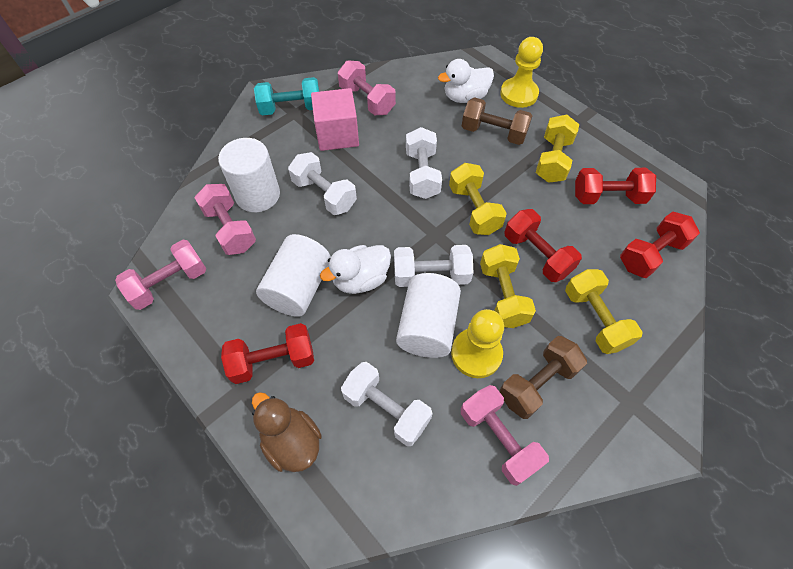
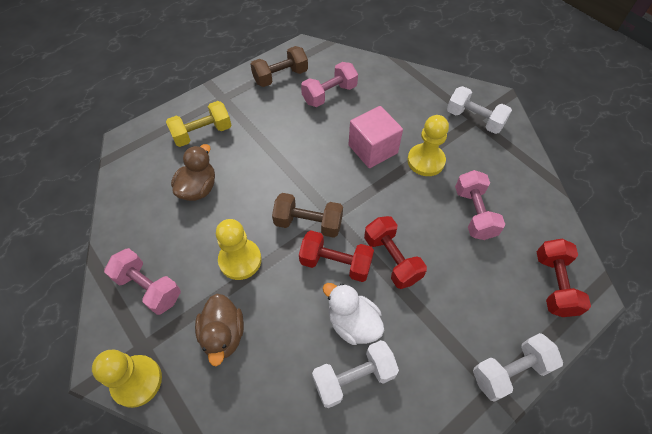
brown duck: [252,392,322,472] = 1 -> [171,144,215,201] [195,294,244,366] = 2
pink dumbbell: [115,240,206,310] [194,184,256,255] [338,60,396,115] [461,385,549,486] = 4 -> [104,248,181,315] [301,62,358,107] [455,170,505,240] = 3
red dumbbell: [221,323,314,384] [505,209,582,282] [575,168,656,204] [620,211,700,278] = 4 -> [299,231,374,282] [364,216,427,289] [537,239,591,317] = 3
turquoise dumbbell: [254,77,319,115] = 1 -> none = 0
white cylinder: [218,138,280,212] [256,234,331,317] [396,273,461,358] = 3 -> none = 0
white duck: [320,245,391,294] [438,59,494,103] = 2 -> [323,283,384,345] = 1
white dumbbell: [288,152,357,215] [341,362,433,446] [394,245,473,287] [406,127,442,199] = 4 -> [312,340,399,408] [447,86,512,134] [473,333,563,402] = 3
yellow dumbbell: [449,163,507,235] [480,244,536,328] [536,115,579,183] [565,269,643,354] = 4 -> [166,101,231,147] = 1
yellow pawn: [451,309,504,378] [500,37,543,108] = 2 -> [92,350,162,408] [216,219,262,280] [407,115,449,176] = 3

